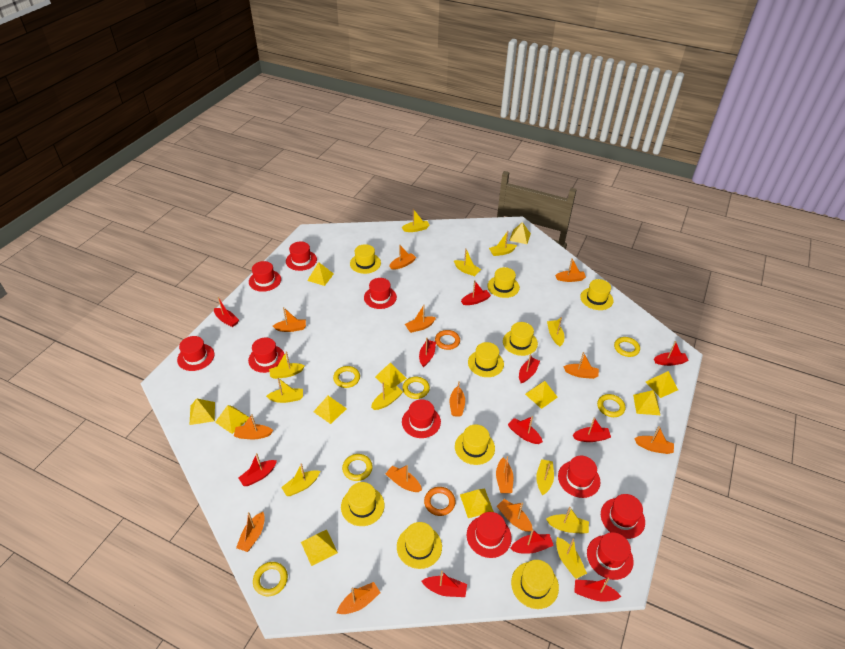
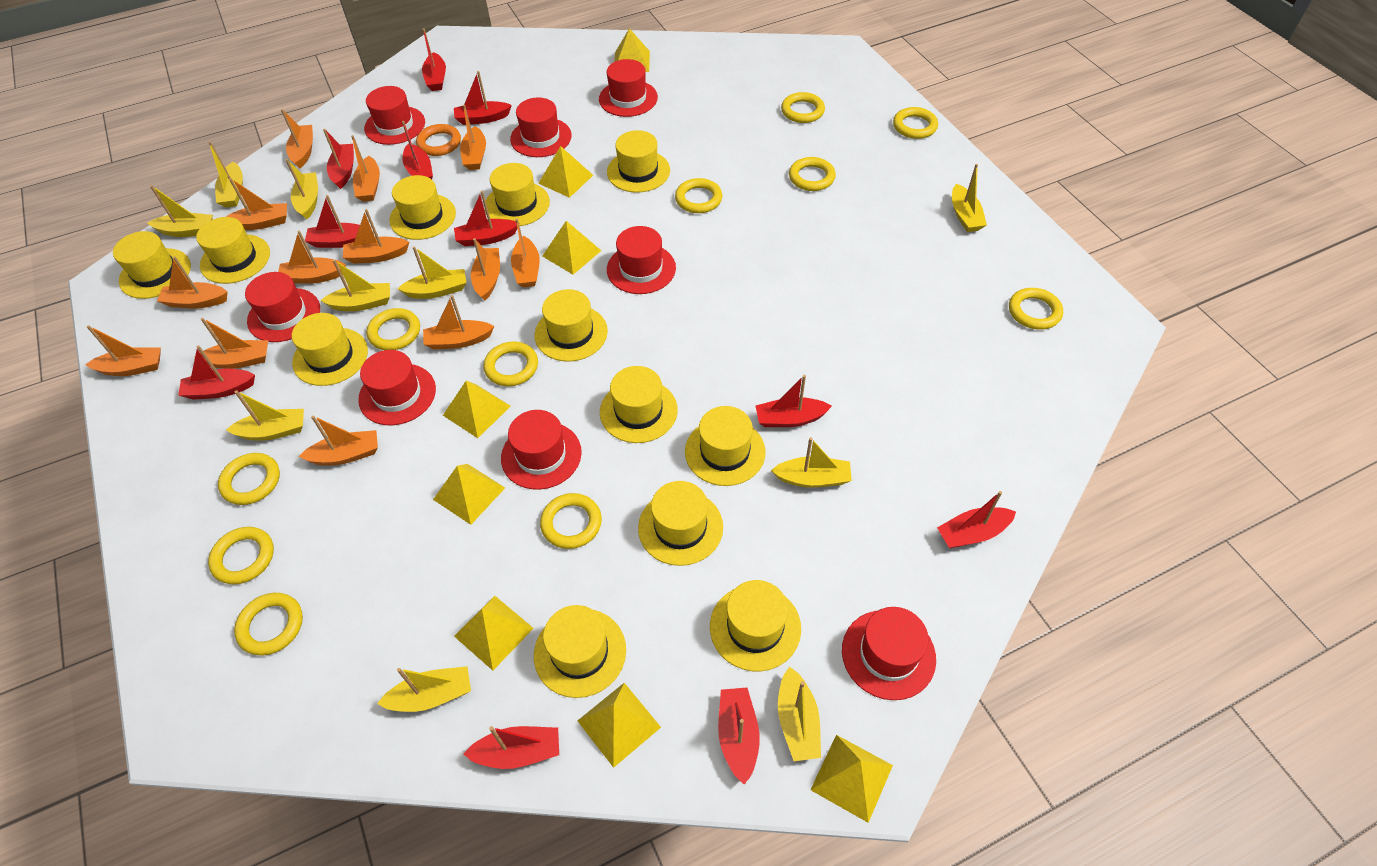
orange ring: [424,487,456,516] [435,330,460,350] = 2 -> [416,124,461,156] = 1
red hat: [177,336,214,371] [248,338,284,373] [249,261,281,292] [286,242,317,271] [364,278,397,309] [402,399,441,438] [467,512,512,558] [558,456,600,498] [587,532,634,580] [601,494,645,539] = 10 -> [245,272,320,342] [358,350,436,425] [364,86,425,145] [501,410,582,490] [510,97,572,157] [599,59,658,117] [607,226,676,294] [842,607,936,700] = 8
yellow boat: [266,378,303,403] [269,351,305,379] [281,463,320,496] [371,382,403,410] [401,209,429,232] [454,248,481,276] [489,231,517,256] [536,459,554,495] [546,507,589,534] [547,317,564,346] [556,537,587,579] = 11 -> [148,185,213,237] [208,141,243,208] [226,390,304,441] [286,159,318,219] [320,259,390,311] [377,666,471,712] [398,246,466,299] [771,437,852,488] [778,667,821,761] [952,164,987,232] = 10
yellow hat: [341,482,384,526] [350,244,381,274] [397,522,442,569] [455,425,495,465] [468,342,504,377] [487,267,520,298] [503,322,538,356] [511,560,559,609] [580,279,613,310] = 9 -> [113,231,191,299] [196,217,270,284] [292,313,368,386] [389,175,456,240] [484,163,550,226] [534,289,608,362] [534,605,626,698] [600,366,678,443] [607,130,670,193] [638,481,723,566] [685,406,766,486] [710,580,801,671] = 12
yellow pyramid: [189,398,215,425] [215,405,249,434] [301,530,338,566] [307,262,334,286] [313,396,347,424] [375,363,407,388] [460,489,494,518] [509,222,531,244] [525,381,558,409] [633,390,660,415] [646,371,678,398] = 11 -> [433,464,505,525] [443,381,510,438] [454,596,534,670] [538,146,593,198] [542,221,602,275] [577,683,661,768] [615,28,650,72] [811,735,893,823] = 8
yellow ring: [253,562,288,596] [333,366,360,388] [342,454,373,481] [403,376,430,399] [597,394,625,417] [614,337,640,357] = 6 -> [208,527,274,584] [218,453,280,505] [234,593,303,656] [367,308,420,350] [484,342,538,386] [540,493,602,549] [675,178,722,213] [781,92,825,123] [789,157,836,191] [893,107,938,139] [1009,288,1063,330] = 11

